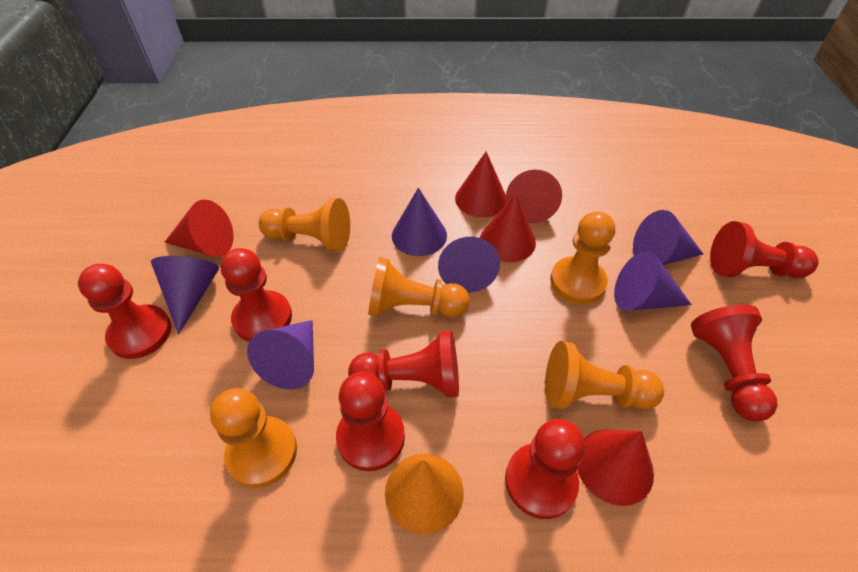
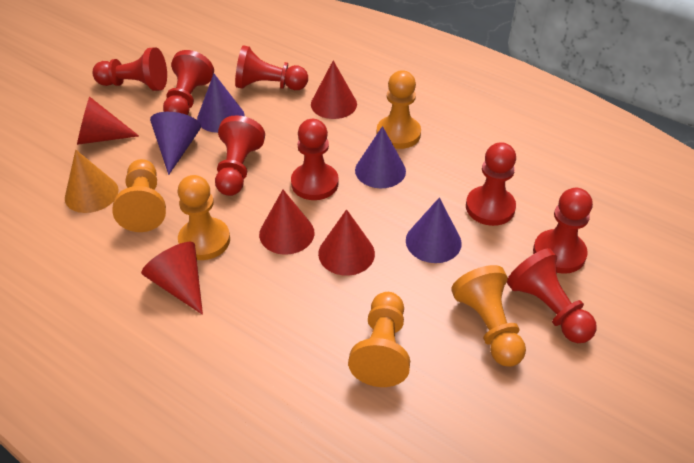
purple cone: [151,256,219,334] [247,320,314,389] [392,188,447,256] [438,237,500,293] [614,251,692,311] [633,210,703,265] = 6 -> [150,112,201,175] [197,74,245,133] [355,126,406,188] [406,197,462,263] = 4
red pawn: [78,264,171,359] [221,248,292,342] [336,372,405,471] [348,331,459,397] [505,419,585,519] [691,305,778,422] [710,221,818,278] = 7 -> [92,47,167,91] [163,50,214,115] [215,115,265,196] [235,45,308,90] [291,119,339,200] [466,142,516,226] [507,248,597,343] [533,188,593,274] = 8

